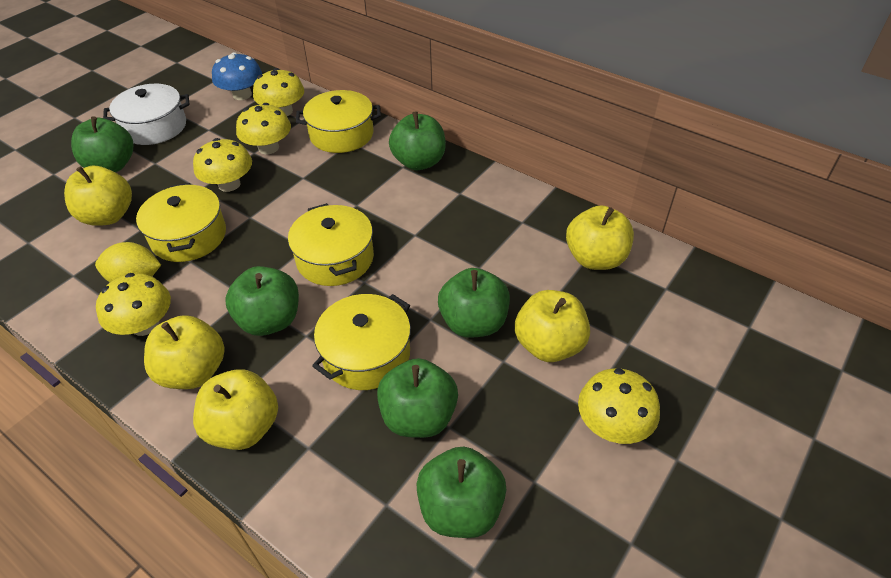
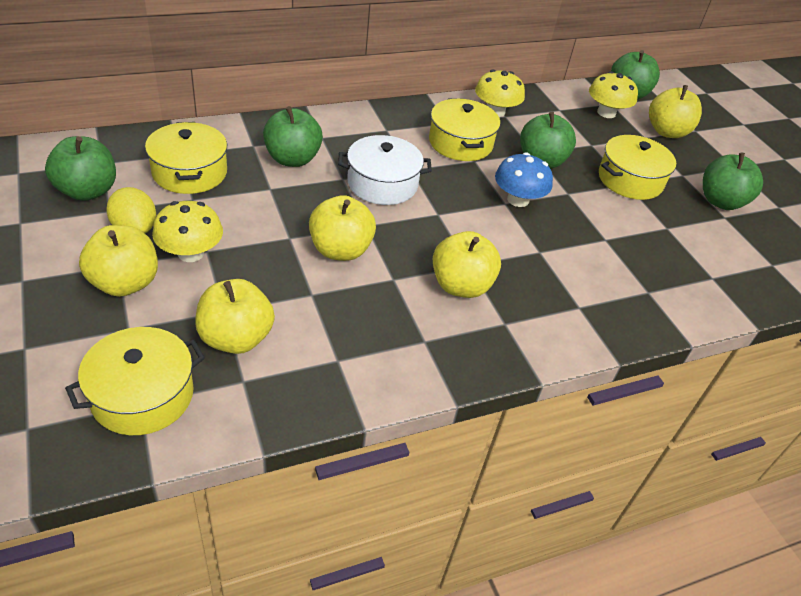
green apple: [71,116,133,172] [225,266,299,336] [377,358,458,438] [389,111,446,170] [417,446,506,538] [438,268,510,338] = 6 -> [45,136,116,201] [263,106,323,167] [520,112,576,169] [611,50,660,99] [703,153,763,210] = 5
yellow mushroom: [96,273,171,336] [193,138,252,192] [236,103,291,154] [253,68,304,116] [578,368,660,444] = 5 -> [152,201,223,262] [475,69,525,117] [589,71,638,118] = 3

